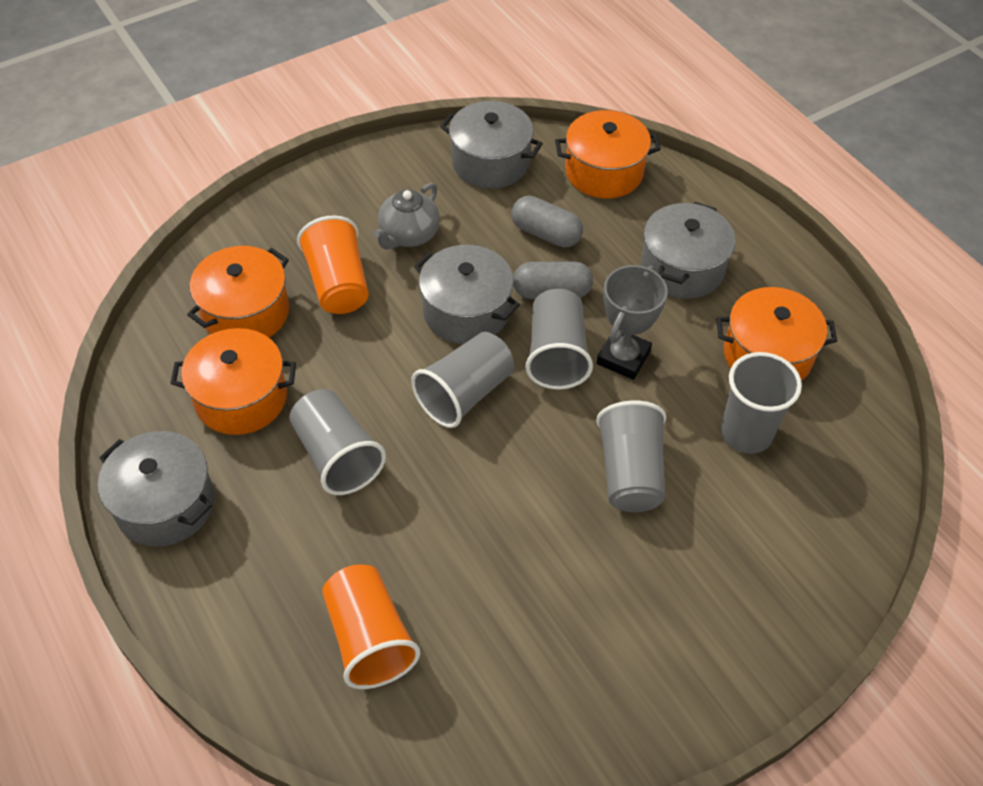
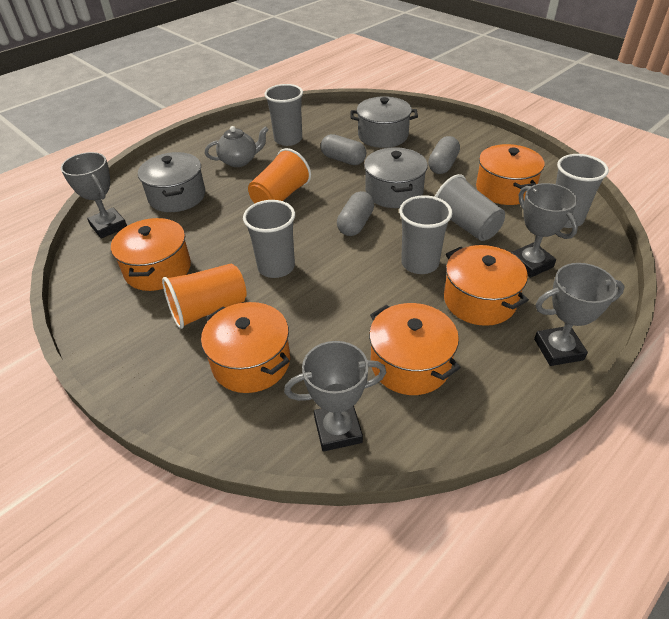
grey capsule: [511,196,583,248] [513,262,593,299] = 2 -> [321,134,366,165] [337,191,374,236] [428,136,460,174] = 3
grey pot: [98,431,215,547] [414,245,520,344] [440,101,543,189] [641,202,735,299] = 4 -> [138,152,205,212] [351,96,418,148] [364,147,428,208] = 3
grey trophy: [597,265,668,380] = 1 -> [61,152,127,238] [284,341,386,451] [511,183,578,278] [534,263,625,366] = 4
orange pot: [170,328,296,435] [187,246,289,338] [555,110,661,199] [716,287,837,381] = 4 -> [111,218,191,291] [201,302,290,393] [369,303,461,395] [444,245,529,326] [476,144,544,205] = 5

